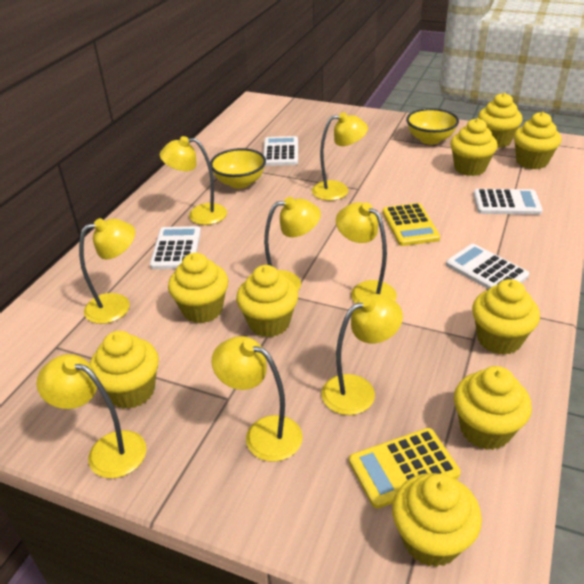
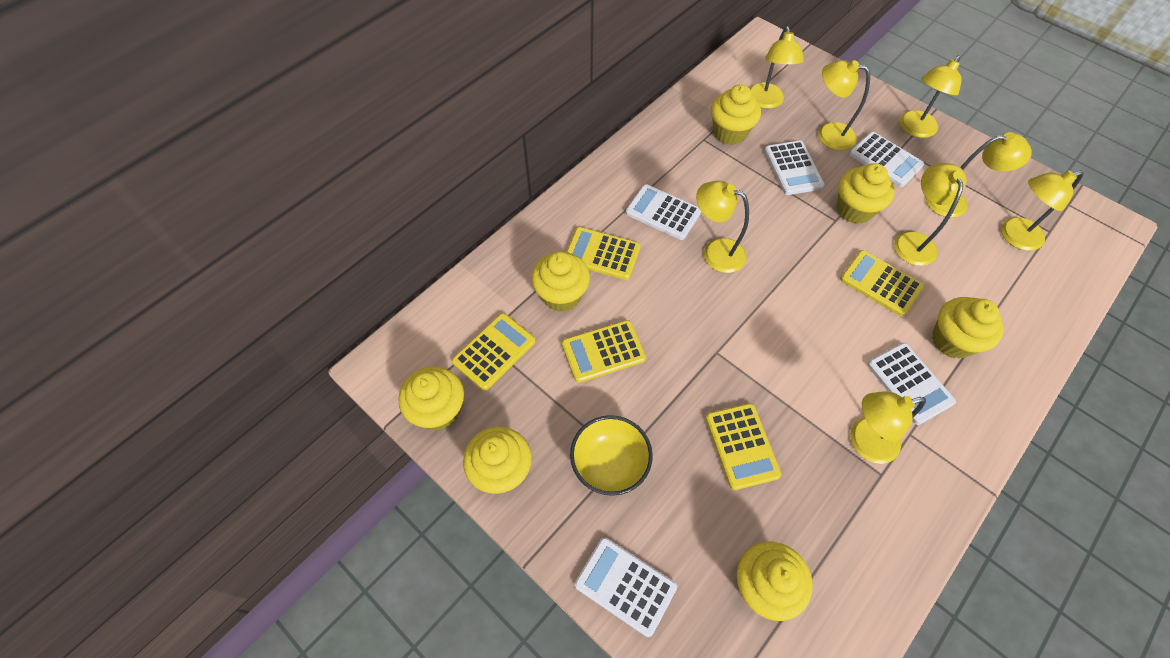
white calculator: [150,226,201,269] [263,136,298,166] [446,244,529,289] [473,189,543,215] = 4 -> [575,537,677,637] [626,184,701,240] [764,141,825,195] [849,132,924,187] [867,343,956,425] = 5
yellow bowl: [210,148,266,189] [406,108,459,145] = 2 -> [570,415,653,496] = 1
yellow calculator: [349,428,461,509] [383,203,440,246] = 2 -> [452,313,536,391] [562,320,646,383] [566,227,641,280] [706,403,782,490] [840,250,924,317] = 5
yellow cupcake: [89,331,159,409] [168,253,228,323] [236,265,298,337] [392,473,482,567] [450,118,498,176] [454,366,532,450] [472,279,540,355] [478,93,523,148] [514,112,561,169] = 9 -> [398,366,464,431] [463,427,532,494] [531,251,590,312] [711,84,761,145] [737,541,813,621] [837,163,895,224] [932,297,1004,359] = 7

